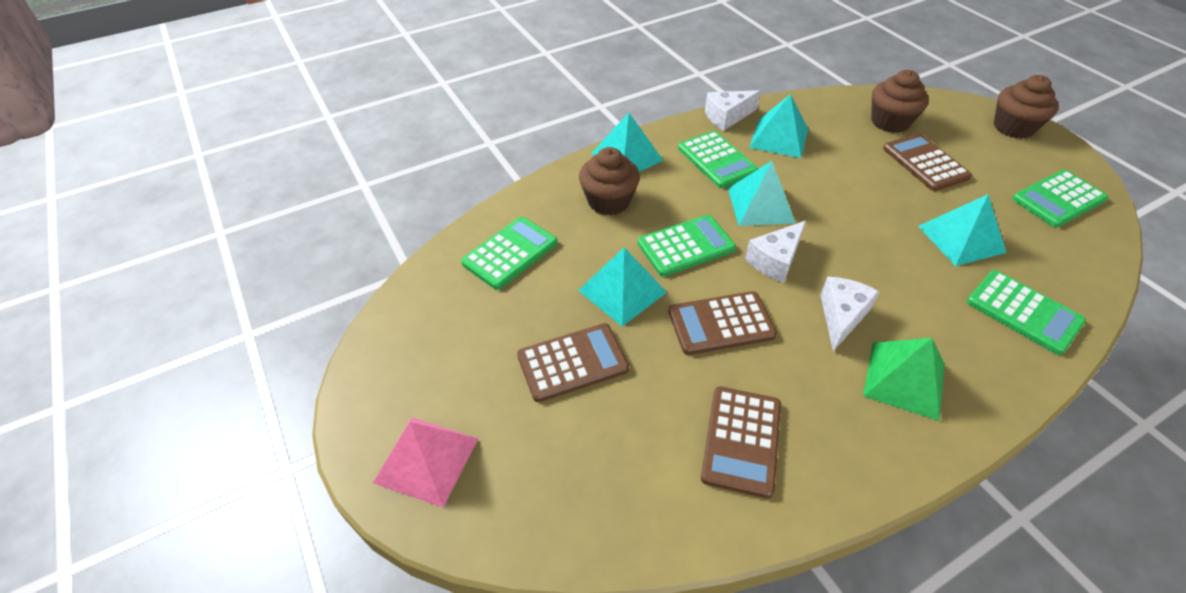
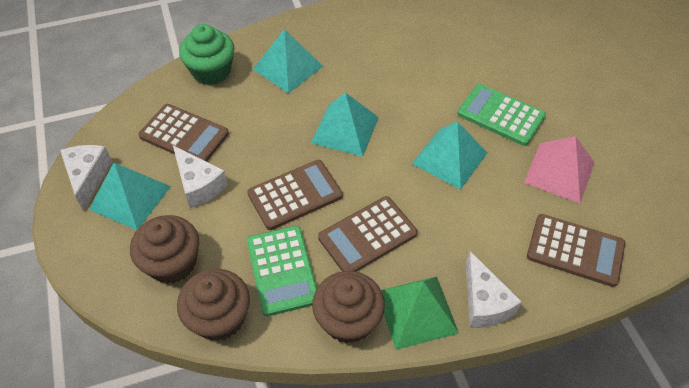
green calculator: [461,217,558,290] [638,215,736,277] [678,131,758,188] [967,270,1086,355] [1012,170,1108,228] = 5 -> [247,226,317,316] [457,84,546,146] = 2
green cupcake: none = 0 -> [179,24,235,85] = 1
turquoise pyramid: [578,247,667,326] [591,113,664,172] [728,161,796,226] [749,94,808,158] [918,194,1007,266] = 5 -> [89,162,171,230] [253,29,323,93] [311,92,379,157] [412,121,487,190] = 4

